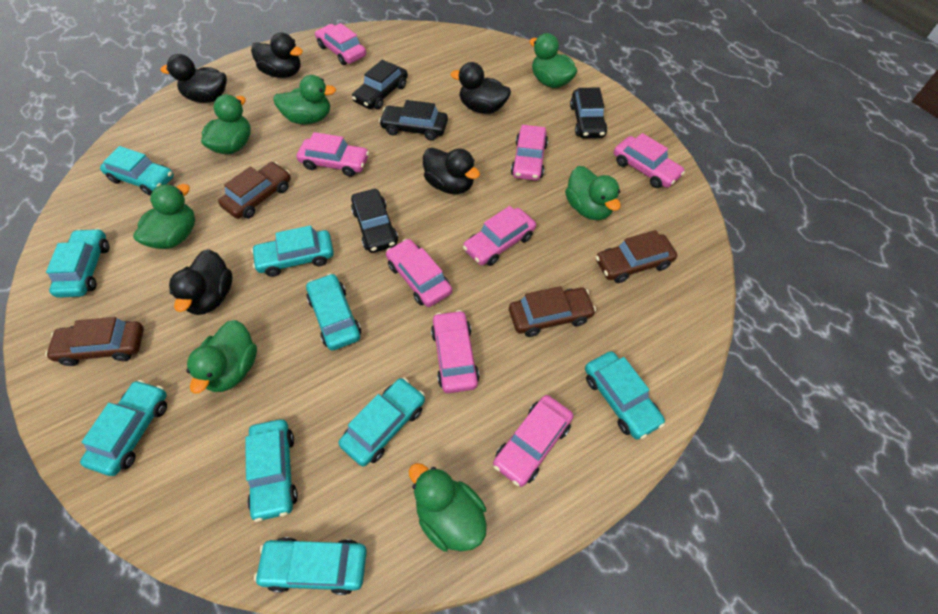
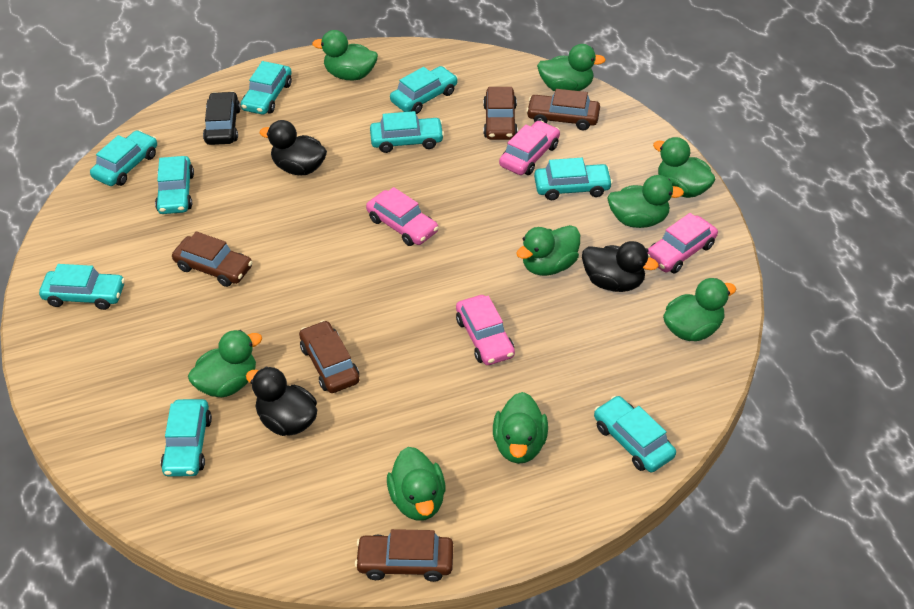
black car: [351,189,398,253] [352,60,408,109] [379,100,448,141] [570,87,607,138] = 4 -> [203,91,241,145] = 1
black duck: [161,54,227,103] [169,249,232,315] [251,33,303,78] [423,148,480,194] [450,62,511,114] = 5 -> [246,367,317,436] [260,120,327,175] [582,241,659,292] = 3
brown car: [45,317,144,366] [218,162,291,219] [509,286,596,337] [596,230,677,283] = 4 -> [172,231,253,287] [299,320,360,393] [355,529,453,582] [483,87,518,140] [526,89,600,130] = 5
green duck: [133,184,195,249] [187,320,257,394] [201,94,251,154] [273,75,336,124] [409,463,487,552] [529,33,577,88] [565,166,621,220] = 7 -> [188,330,262,397] [312,30,378,80] [387,447,445,521] [493,392,548,464] [516,225,580,276] [537,44,606,91] [607,175,684,228] [653,137,716,198] [663,278,736,341] = 9
pink car: [297,132,369,177] [315,23,366,65] [386,239,452,307] [431,310,480,393] [463,206,536,266] [493,395,573,487] [511,125,548,181] [614,133,685,188] = 8 -> [366,187,438,246] [456,295,515,365] [499,121,560,175] [648,213,718,273] = 4

